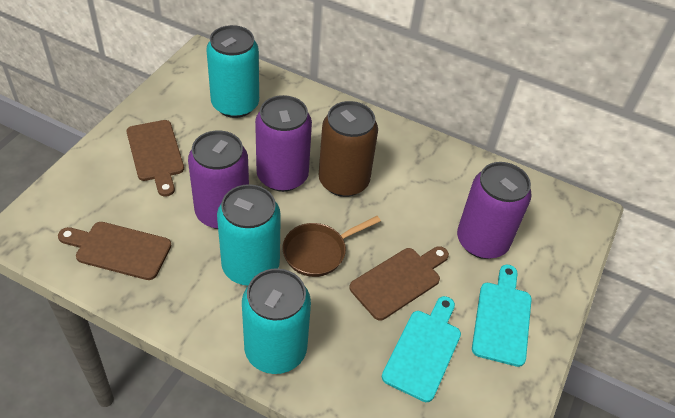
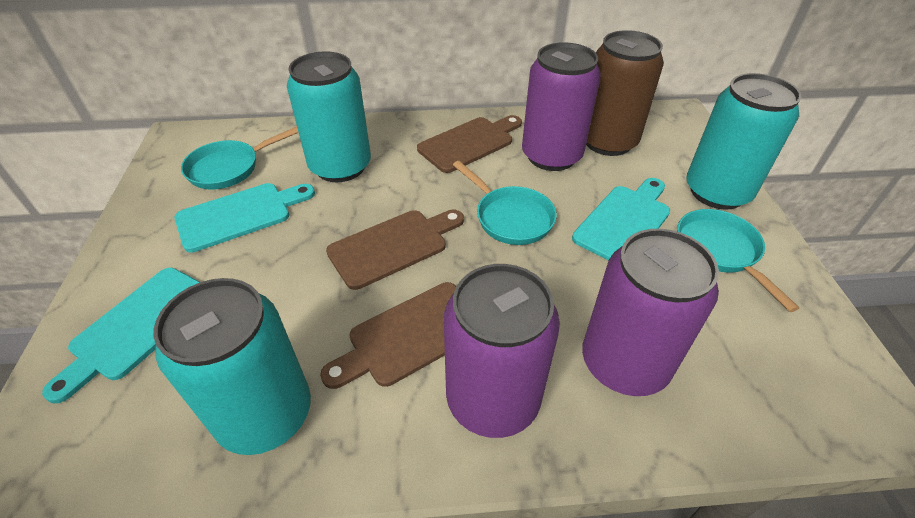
brown pan: [282,216,381,277] = 1 -> none = 0
turquoise cutting board: [382,296,461,402] [472,265,532,367] = 2 -> [42,268,200,404] [174,183,315,252] [572,178,670,261] = 3
turquoise pan: none = 0 -> [181,127,299,189] [453,161,557,245] [677,209,799,312] = 3

